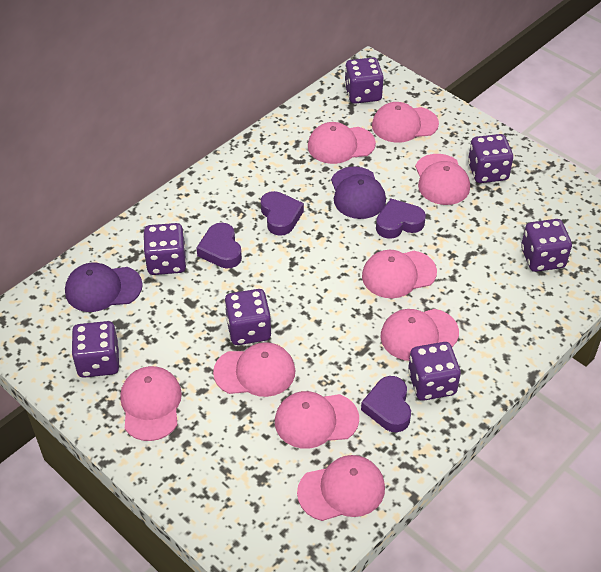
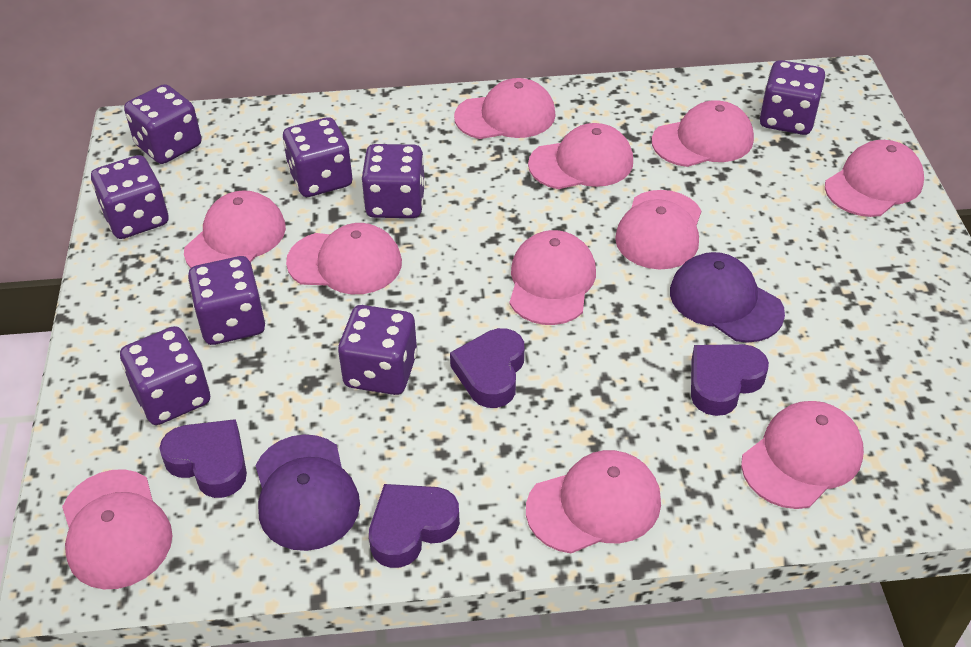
pink cap: [120,366,182,441] [213,342,295,397] [275,391,359,449] [297,455,385,521] [308,122,376,164] [362,250,437,298] [372,102,439,143] [381,309,459,361] [415,154,470,205] = 9 -> [62,469,172,589] [184,190,286,268] [286,223,402,294] [454,78,556,139] [510,230,596,325] [526,450,661,553] [528,123,633,189] [615,190,702,270] [652,100,754,167] [741,401,864,509] [825,140,924,217] = 11
purple dice: [72,321,119,378] [143,223,186,275] [225,289,271,345] [345,57,384,104] [408,342,461,401] [468,134,513,183] [521,219,572,272] = 7 -> [91,155,168,239] [120,326,210,425] [124,84,202,164] [188,256,265,345] [283,117,352,197] [338,305,417,395] [362,144,425,218] [760,60,825,135] = 8

